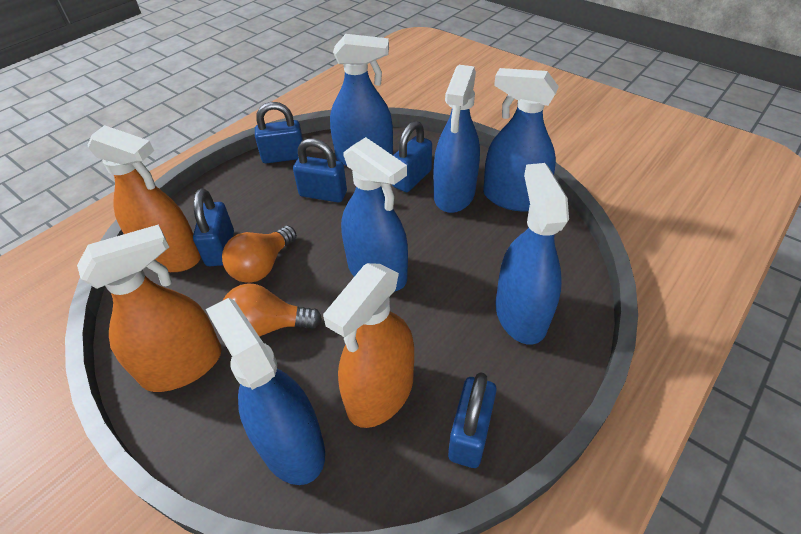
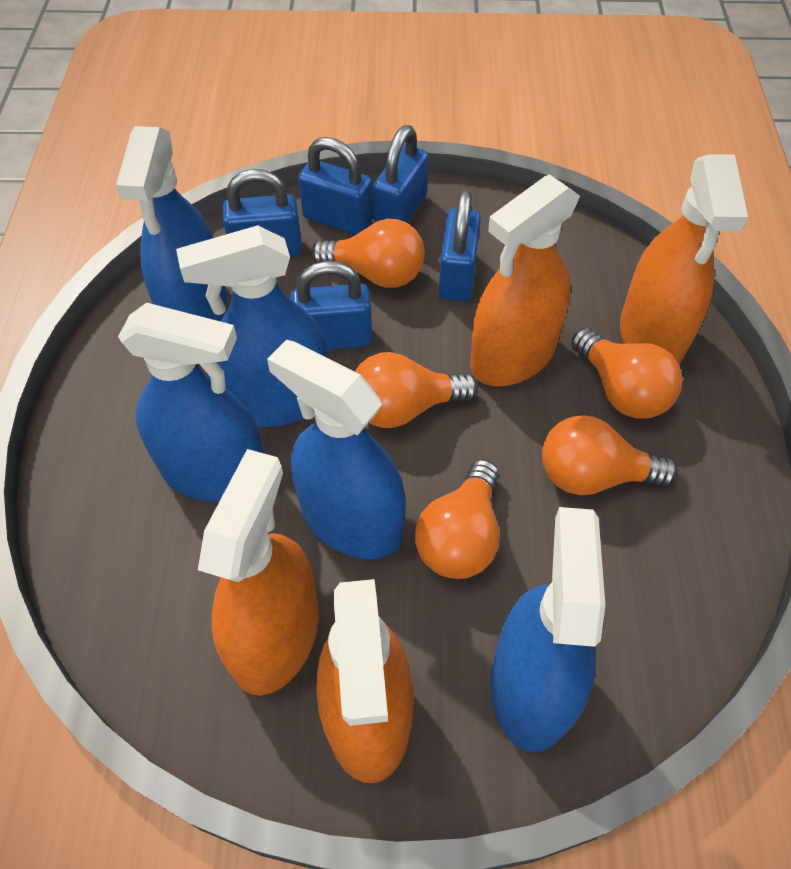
blue spray bottle: [206,298,325,485] [330,34,393,166] [341,137,408,292] [433,65,480,213] [483,68,559,211] [496,163,569,345] = 6 -> [116,126,227,321] [118,303,263,502] [176,225,328,427] [267,340,406,559] [491,507,605,752] = 5
orange light bulb: [222,226,297,283] [223,283,322,337] = 2 -> [311,219,425,288] [355,352,478,428] [415,459,500,579] [542,415,678,495] [571,328,682,419] = 5
orange spray bottle: [77,225,222,392] [87,125,201,272] [323,263,414,428] = 3 -> [198,449,319,696] [317,579,414,783] [470,174,580,386] [620,154,748,365] = 4

